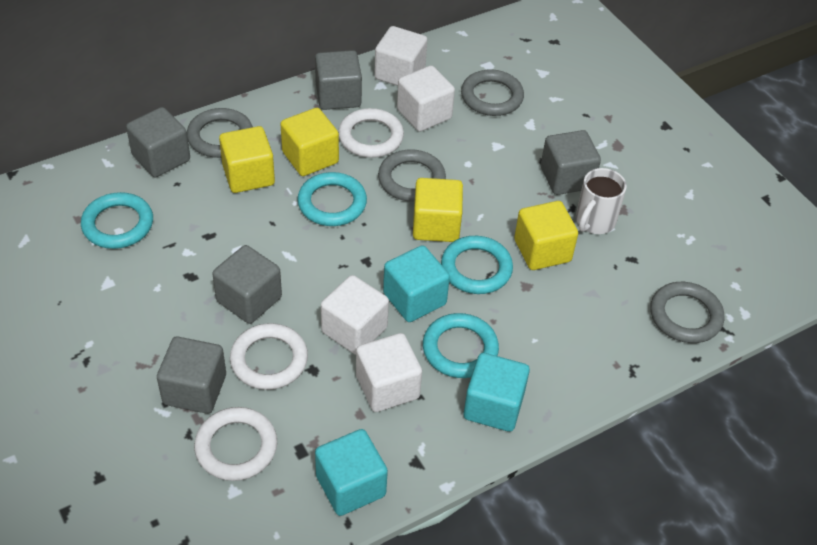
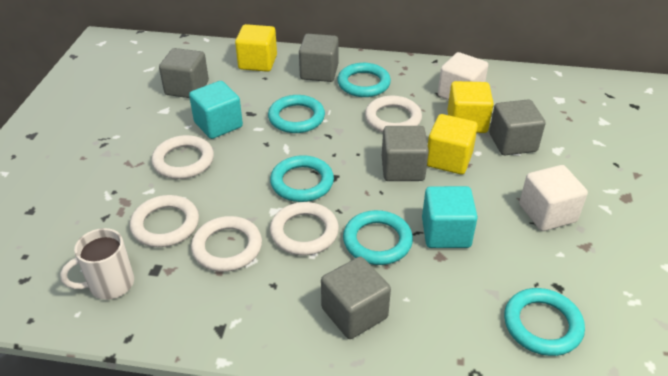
grey ring: [187,108,253,158] [378,149,446,202] [461,69,524,116] [650,282,724,343] = 4 -> none = 0
turquoise cube: [315,429,388,516] [383,245,450,322] [464,353,530,432] = 3 -> [189,81,243,139] [422,186,478,248] = 2
turquoise ring: [81,192,153,249] [297,172,367,226] [423,313,499,378] [441,236,513,294] = 4 -> [268,95,325,133] [270,155,334,202] [337,63,391,97] [343,210,413,265] [504,288,585,356] = 5
white cube: [321,275,389,355] [356,333,422,412] [374,26,427,86] [397,65,455,132] = 4 -> [438,52,488,100] [519,165,588,231] = 2
white ring: [194,407,277,481] [230,323,308,390] [338,108,404,158] = 3 -> [130,195,199,247] [152,135,214,179] [191,216,262,272] [270,202,339,255] [365,96,422,132] = 5
yellow cube: [219,126,275,193] [280,108,339,176] [413,178,463,242] [514,201,578,270] = 4 -> [235,24,277,72] [427,114,478,174] [447,81,494,133] = 3

